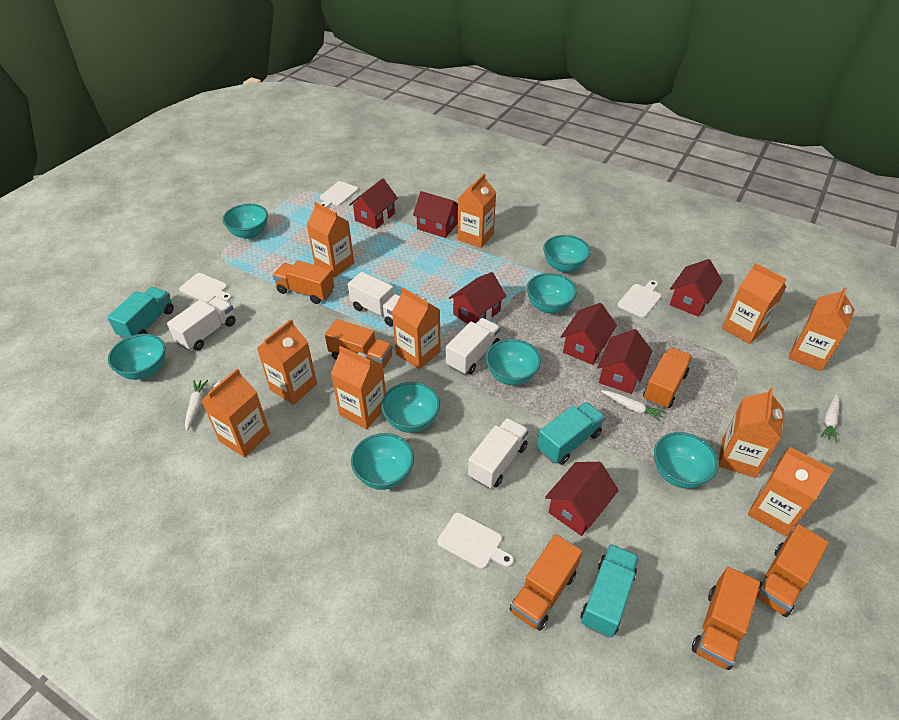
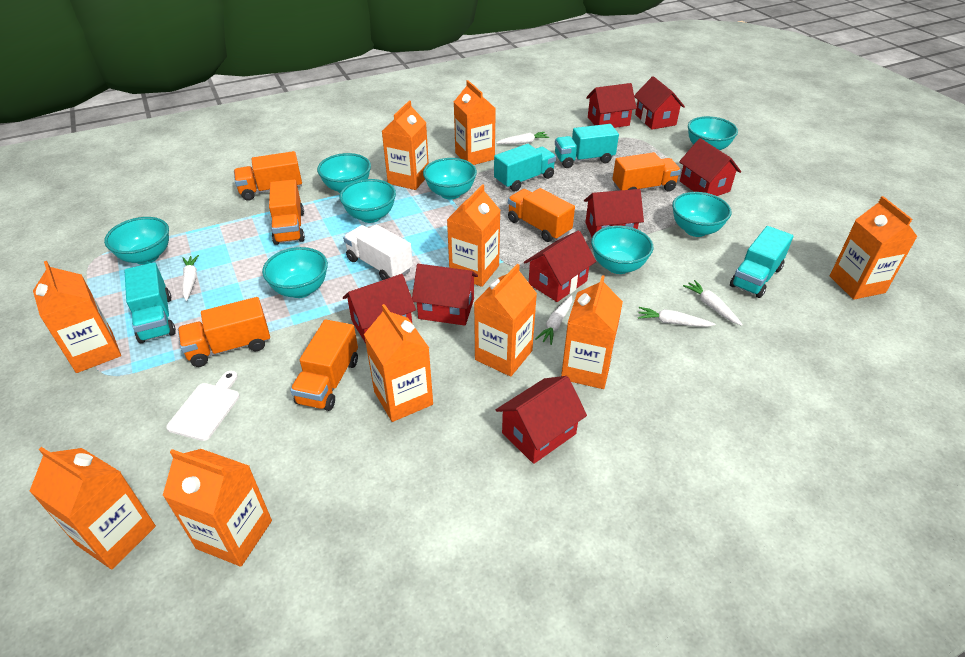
red house: [349,178,398,229] [413,191,458,238] [449,272,506,324] [545,462,619,536] [561,303,617,365] [597,329,652,394] [670,259,723,317] = 7 -> [343,274,416,343] [412,264,478,326] [496,376,587,464] [524,230,596,302] [584,189,644,237] [586,83,637,128] [634,76,685,130] [679,138,741,196] = 8
turquoise truck: [107,287,174,339] [537,402,605,465] [581,544,639,637] = 3 -> [124,263,176,343] [494,144,556,191] [555,124,619,168] [730,226,793,298] = 4
white carrot: [185,380,208,431] [601,390,665,422] [821,393,839,443] = 3 -> [182,255,199,301] [496,132,549,144] [535,295,572,345] [638,307,715,327] [683,280,743,326] = 5
white cutting board: [179,273,232,303] [320,181,358,208] [437,512,514,569] [617,280,661,318] = 4 -> [166,371,240,441] = 1
white truck: [167,297,236,351] [348,272,400,327] [446,318,500,375] [468,418,529,488] = 4 -> [343,224,413,280] = 1

